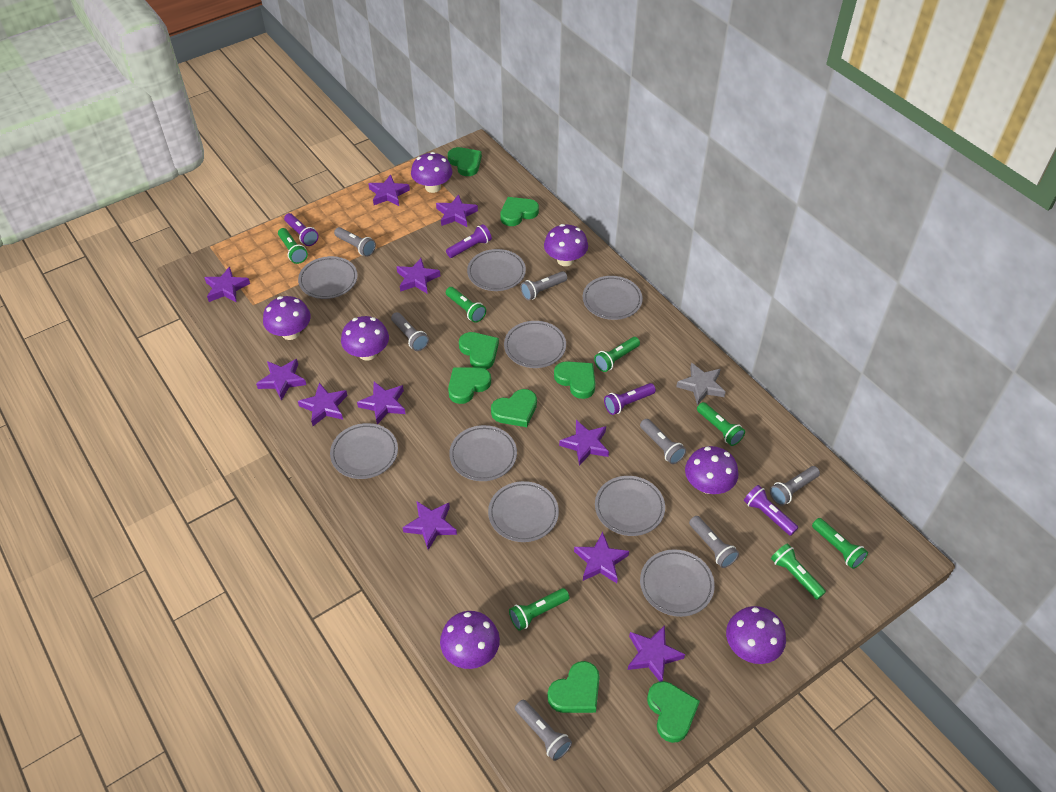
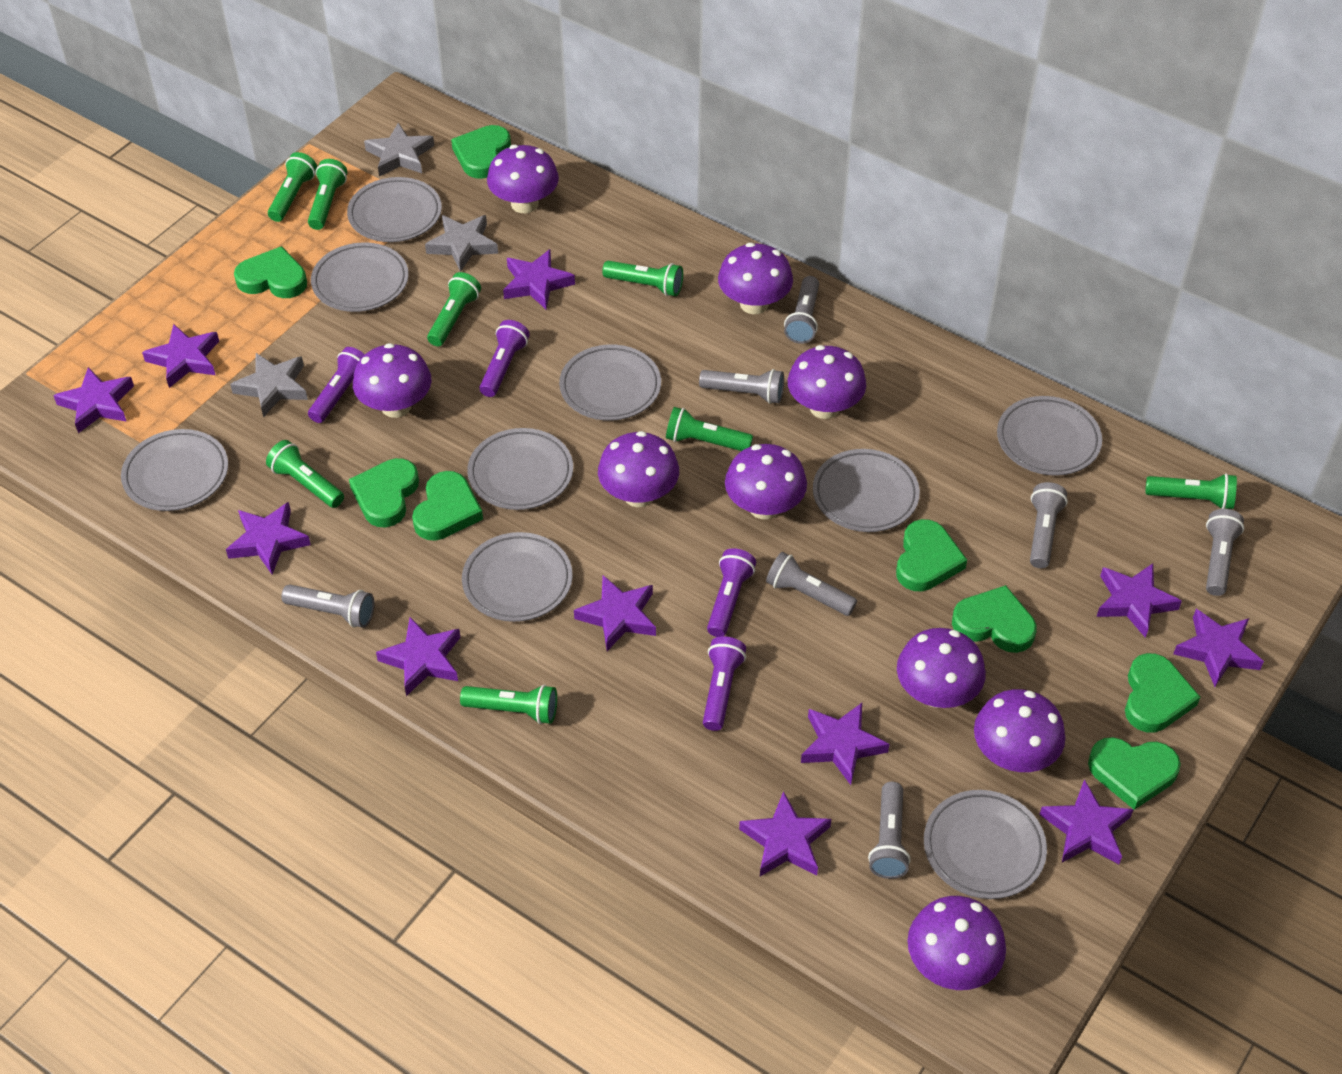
green flashlight: [278,228,308,264] [446,287,486,323] [509,588,570,631] [594,337,640,372] [697,402,745,446] [771,543,826,600] [812,518,868,569] = 7 -> [266,440,344,508] [268,152,317,222] [308,159,347,230] [427,272,481,346] [460,685,557,724] [602,261,683,296] [666,407,753,451] [1145,473,1237,509] = 8
grey star: [676,363,726,405] = 1 -> [230,353,308,417] [364,123,434,176] [425,215,498,272] = 3
purple mushroom: [263,296,311,340] [341,316,389,361] [411,152,453,193] [440,611,500,669] [544,224,588,266] [685,446,738,494] [726,606,786,664] = 7 -> [353,343,432,418] [487,145,559,213] [598,431,679,507] [718,243,793,314] [725,444,807,520] [788,345,866,419] [897,628,986,708] [907,896,1006,990] [974,689,1065,772] = 9

